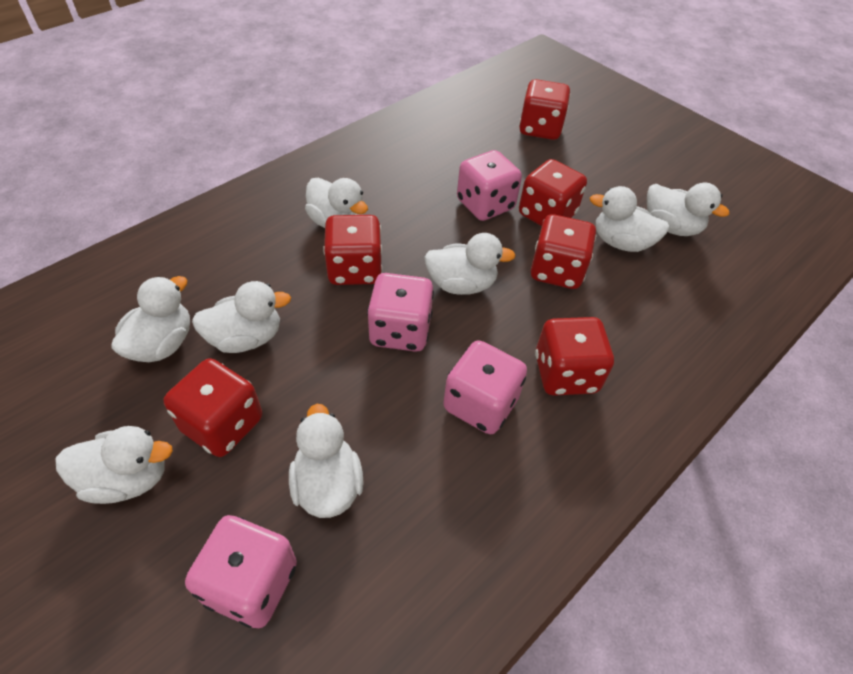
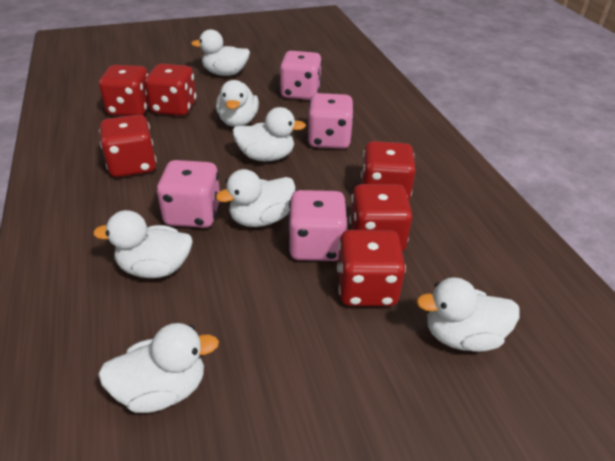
white duck: [55,426,173,504] [111,276,190,362] [192,281,291,353] [289,404,364,518] [305,178,368,228] [424,233,516,295] [590,186,670,252] [647,183,729,236] = 8 -> [93,210,193,278] [98,323,219,413] [191,29,250,76] [216,80,259,127] [216,169,296,227] [232,107,306,161] [416,277,520,352] = 7

